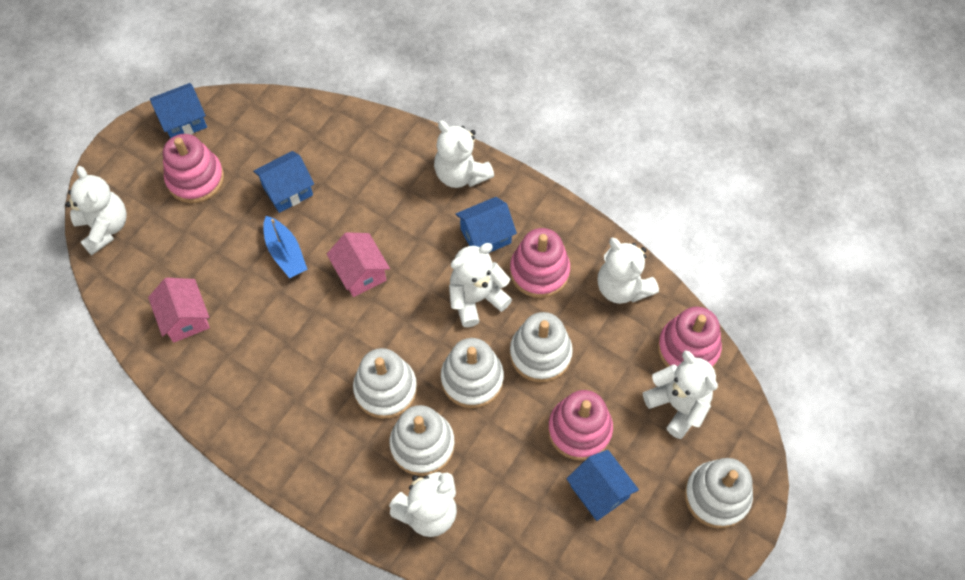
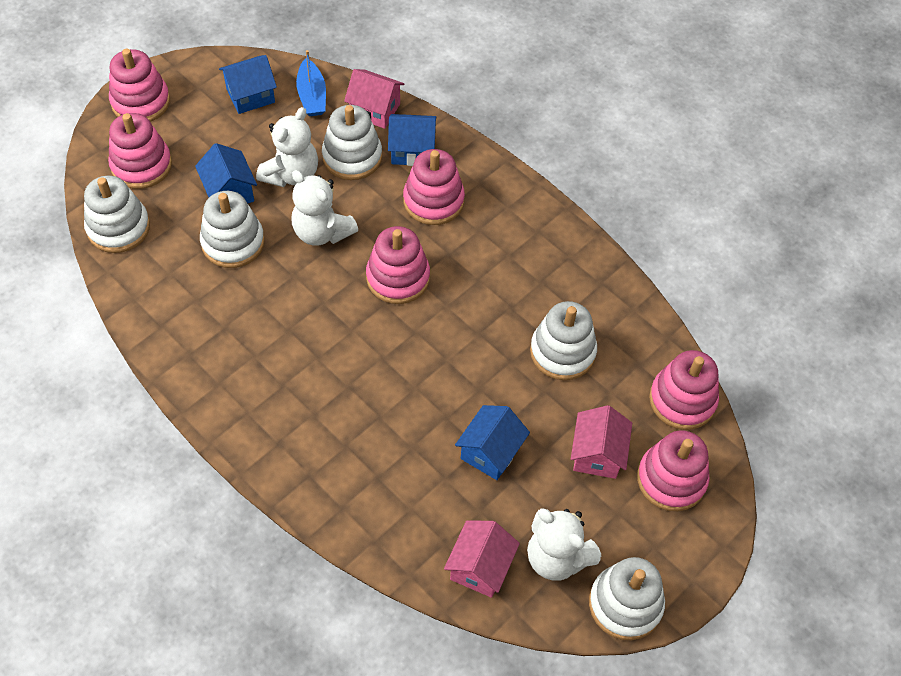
pink house: [148,278,210,343] [327,232,390,297] = 2 -> [344,69,404,129] [444,520,520,598] [571,405,632,479] = 3
pink stacking toy: [163,134,224,203] [510,228,570,298] [548,390,613,461] [658,307,722,367] = 4 -> [108,113,172,189] [109,49,170,122] [366,226,430,304] [403,149,465,225] [637,430,710,511] [649,350,719,430] = 6
white teddy bear: [66,166,127,255] [389,472,457,537] [434,120,494,188] [449,243,512,327] [598,238,659,304] [643,350,718,439] = 6 -> [256,107,318,187] [292,170,358,246] [527,508,601,581] = 3

